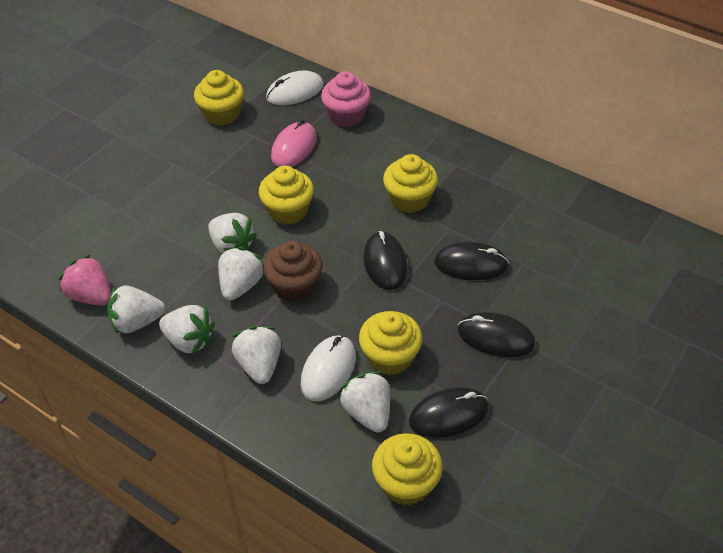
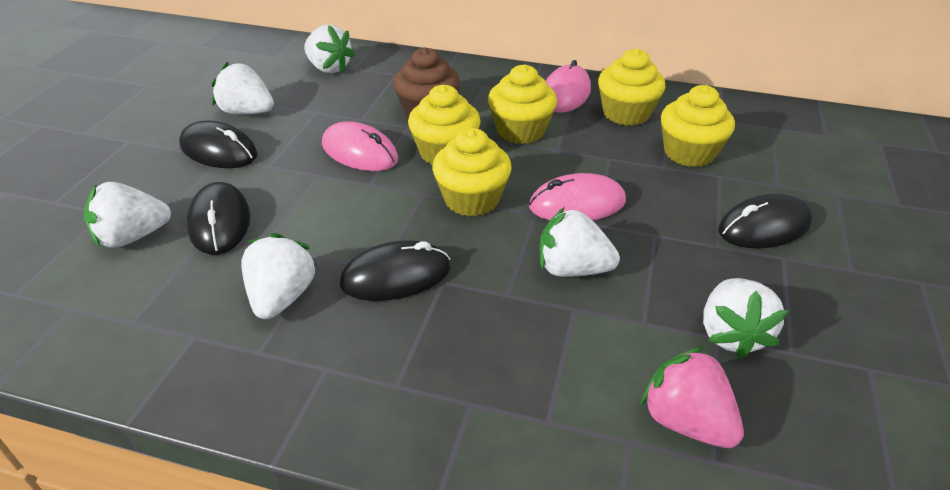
pink cupcake: [321,71,371,127] = 1 -> none = 0
pink mouse: [271,120,317,167] = 1 -> [322,121,398,171] [529,173,626,221] [546,60,591,113] = 3
white mouse: [266,70,324,105] [301,335,356,402] = 2 -> none = 0

